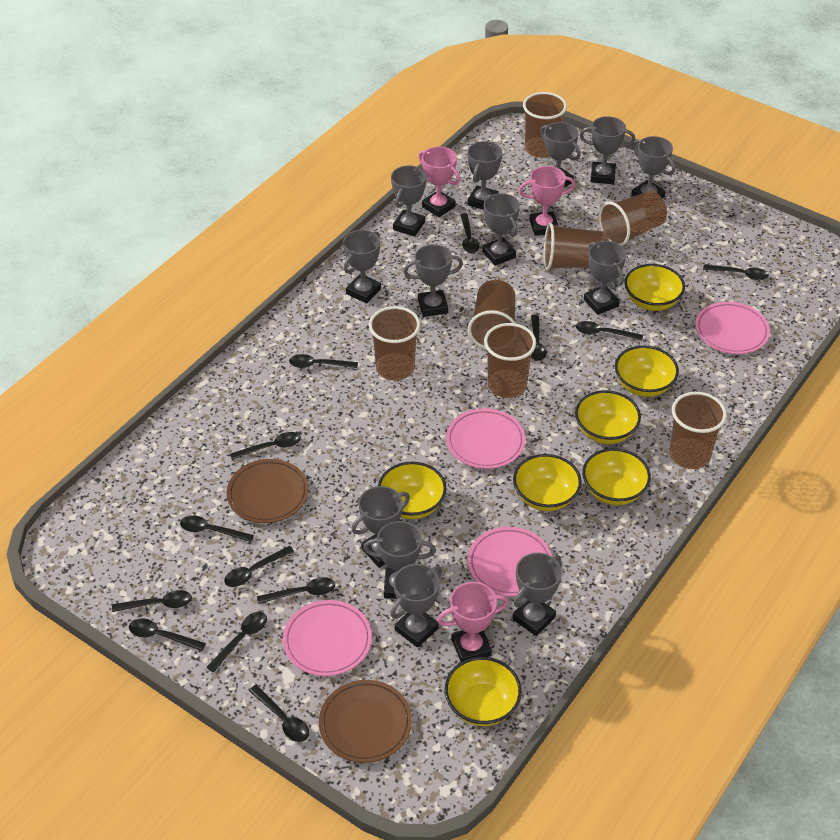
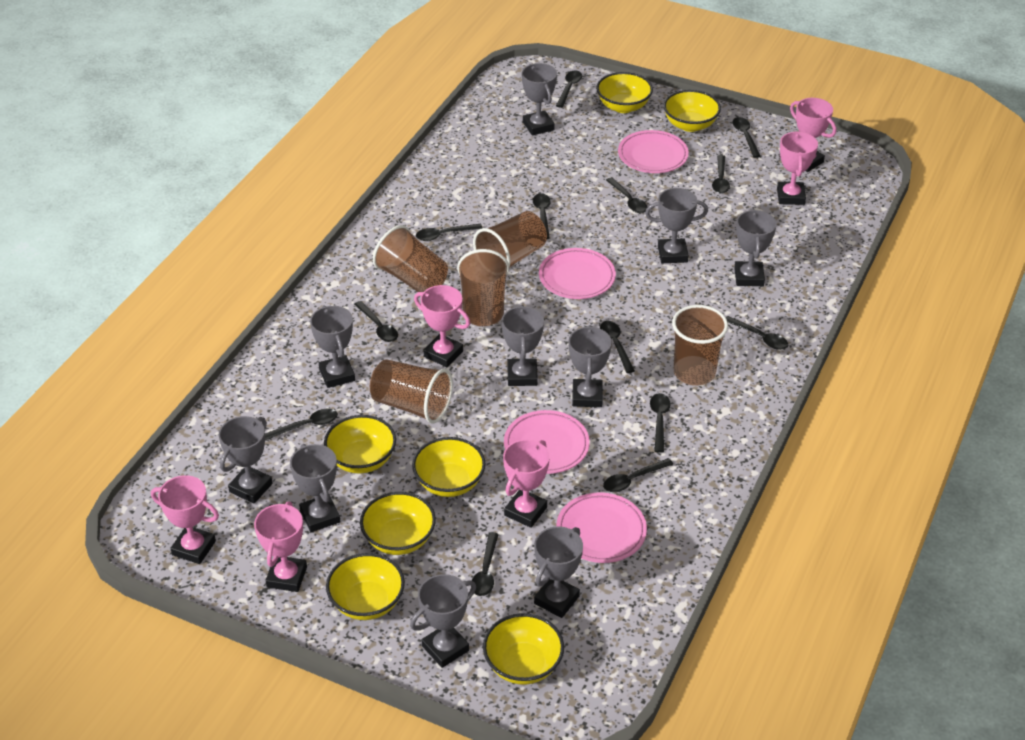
brown cup: [369,306,420,381] [468,280,516,349] [484,323,536,398] [523,92,567,158] [543,223,609,270] [598,191,667,246] [669,392,727,469] = 7 -> [370,359,453,423] [373,225,448,292] [457,249,509,326] [473,211,547,268] [672,305,728,386] = 5
brown plate: [226,459,309,523] [319,680,412,763] = 2 -> none = 0
grey trophy: [343,230,381,303] [351,486,410,568] [363,521,436,599] [390,564,442,648] [391,165,426,236] [403,244,463,317] [467,141,502,210] [482,193,520,266] [512,553,562,636] [540,122,581,188] [580,116,635,184] [584,241,626,315] [631,136,675,198] = 13 -> [219,416,273,504] [290,444,340,532] [310,305,355,388] [410,574,476,668] [502,305,544,386] [522,63,557,135] [534,526,583,618] [569,325,612,407] [645,188,708,263] [734,209,777,286] = 10
pink trophy: [419,146,460,217] [437,582,509,662] [519,166,575,236] = 3 -> [151,475,219,564] [254,501,307,592] [414,285,470,367] [503,439,550,528] [777,131,818,205] [790,98,836,172] = 6

